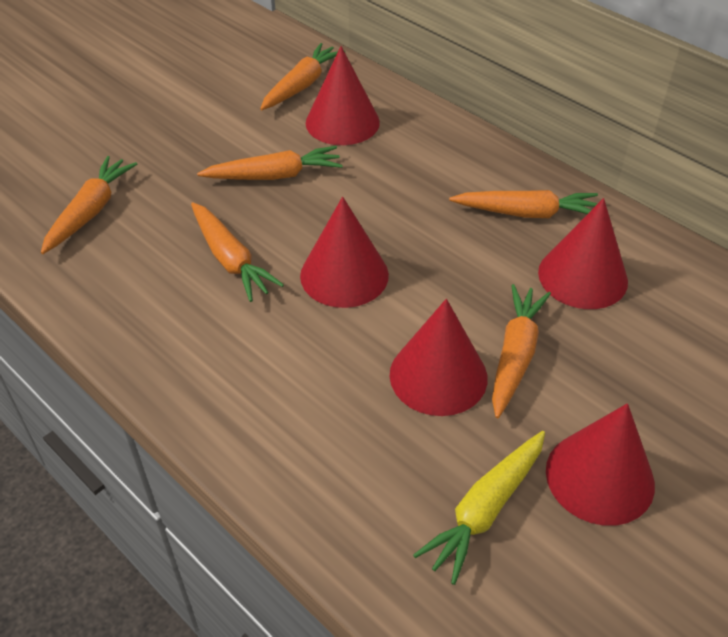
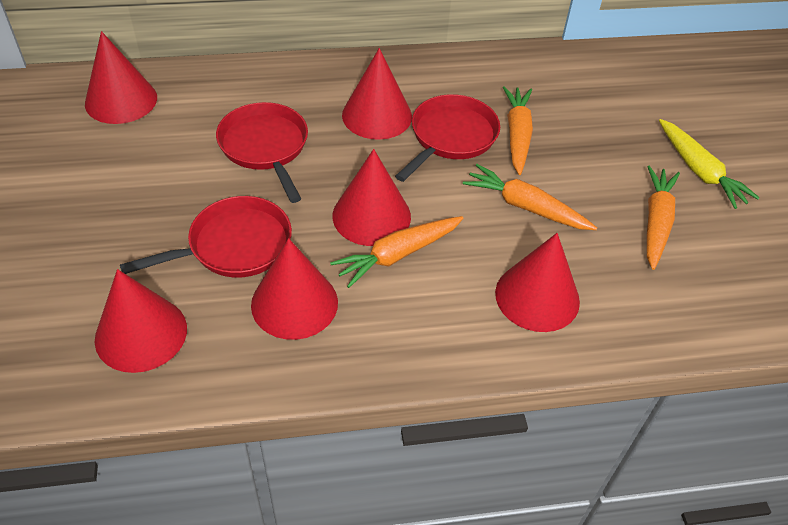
orange carrot: [41,156,137,254] [191,202,284,302] [197,146,343,180] [260,43,345,110] [449,190,598,218] [492,284,551,418] = 6 -> [330,216,464,288] [463,164,597,230] [503,86,533,175] [647,166,680,270] = 4
red cone: [300,197,389,308] [306,46,380,145] [389,299,487,416] [538,198,628,309] [546,403,655,526] = 5 -> [85,31,157,124] [95,269,187,373] [251,238,338,340] [332,149,411,246] [342,48,412,140] [495,233,580,332] = 6
red pan: none = 0 -> [120,196,292,278] [216,102,308,203] [395,94,500,182] = 3

